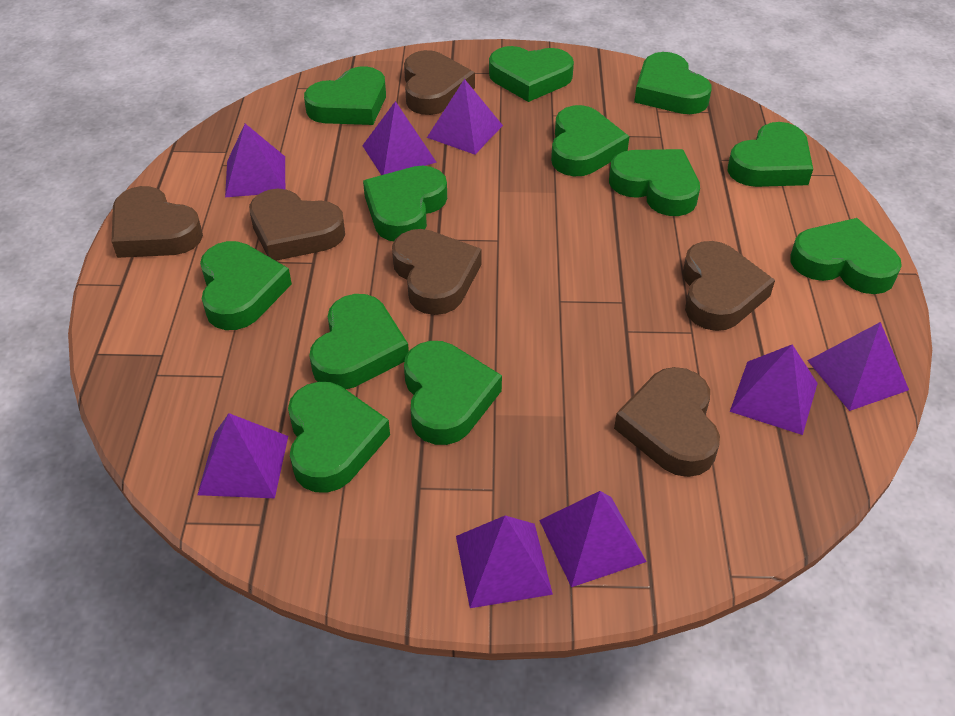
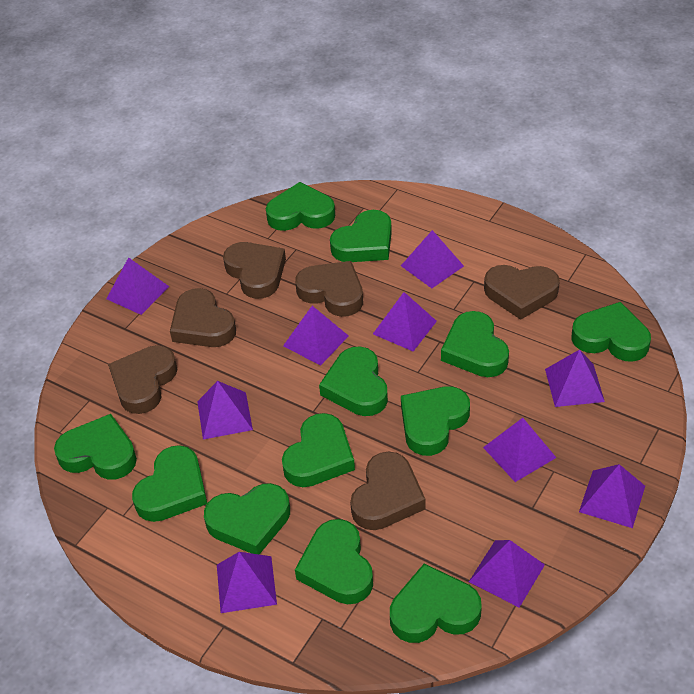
purple pyramid: [197,413,288,498] [225,124,285,197] [362,101,437,175] [427,79,503,155] [456,516,553,608] [539,491,647,587] [730,344,818,435] [807,322,909,411] = 8 -> [106,257,169,315] [197,381,253,440] [217,552,277,613] [283,306,348,366] [373,292,437,351] [401,230,464,288] [469,540,545,607] [483,418,556,482] [545,349,605,407] [579,464,645,528] = 10

